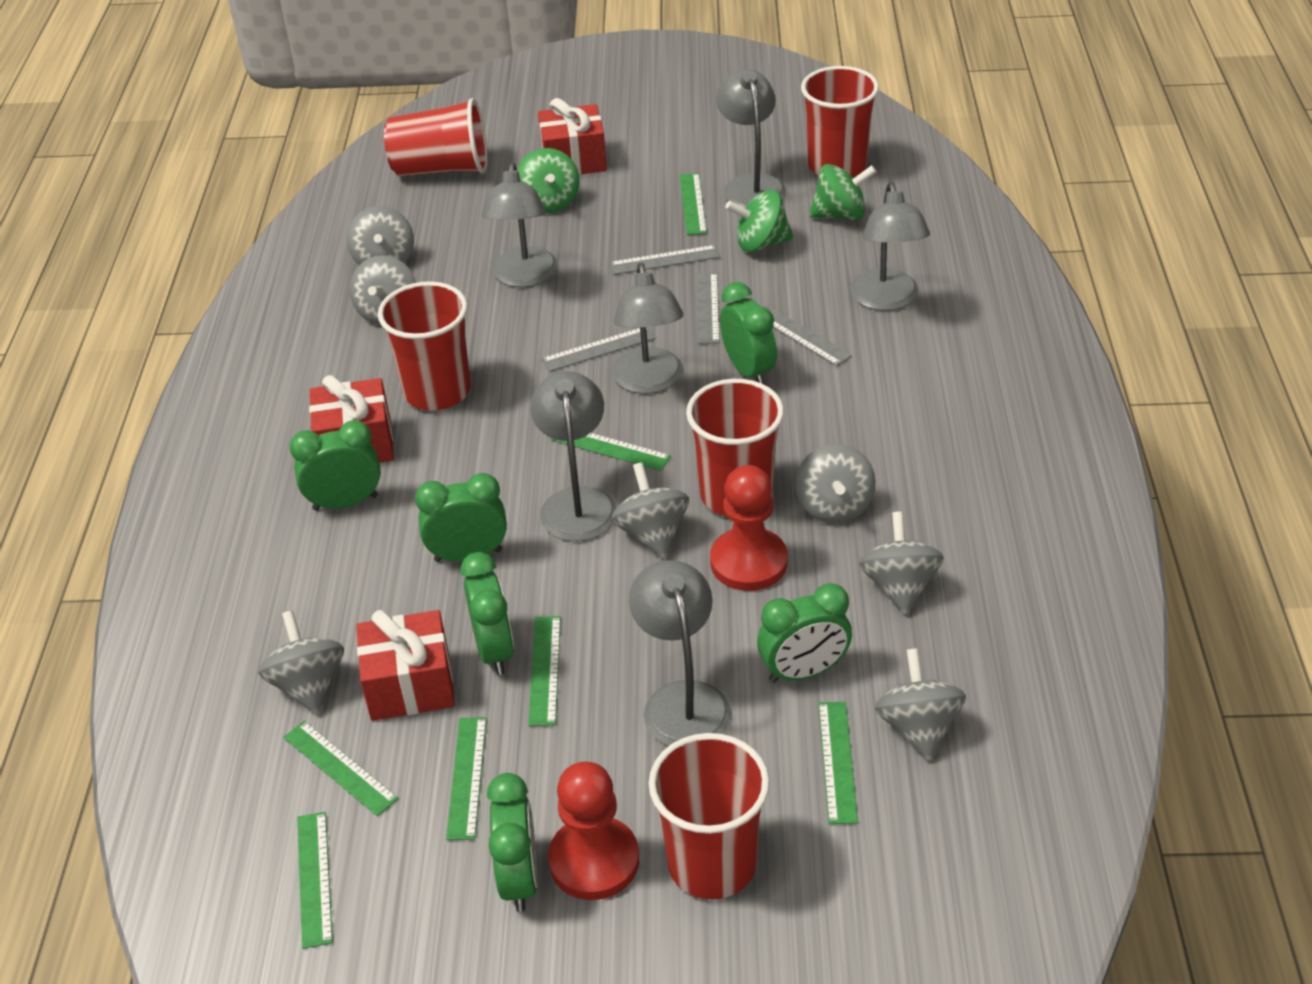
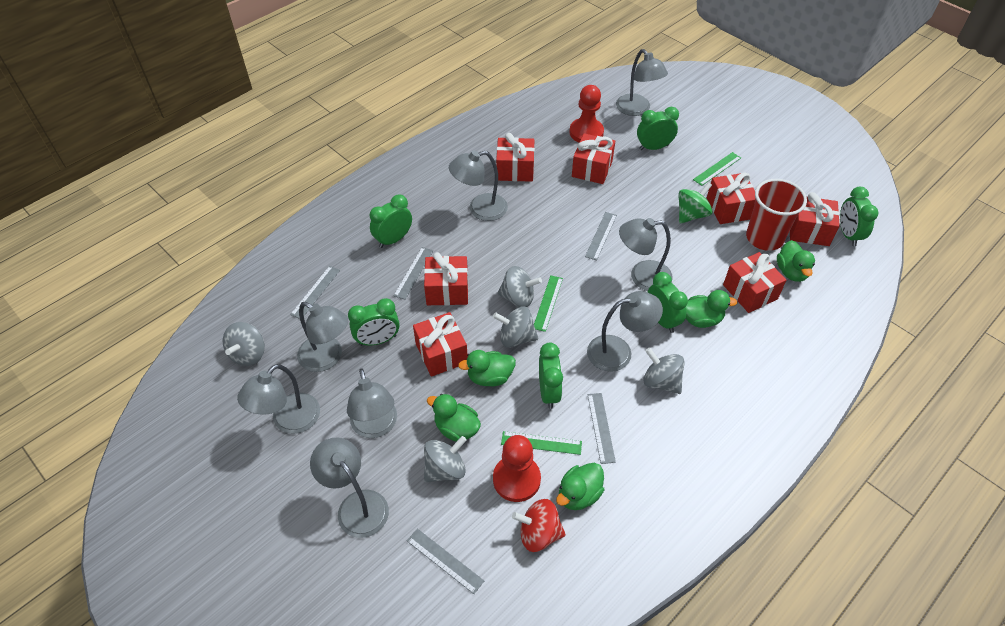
green duck: none = 0 -> [427,394,481,442] [458,350,516,386] [556,463,604,510] [686,290,738,328] [777,240,815,282] = 5
green ruler: [283,721,398,816] [297,812,333,949] [446,717,487,840] [528,616,561,726] [550,433,671,471] [680,173,707,235] [818,702,858,824] = 7 -> [501,431,582,455] [534,276,563,332] [693,152,741,186] = 3
green spinning top: [517,148,580,213] [725,190,794,252] [809,164,876,220] = 3 -> [678,182,713,223] = 1
grey lamp: [481,162,558,287] [530,371,617,541] [612,263,683,394] [629,560,731,746] [716,69,786,208] [850,182,930,311] = 6 -> [237,364,320,434] [297,302,348,372] [310,438,389,538] [347,369,397,438] [449,150,508,221] [587,291,663,372] [616,49,668,116] [619,218,673,291] = 8
grey ruler: [541,327,656,372] [610,245,720,275] [696,273,720,344] [765,305,852,366] = 4 -> [290,266,340,319] [393,247,433,300] [407,529,484,594] [585,212,617,260] [587,393,616,464] = 5
grey spinning top: [258,610,344,714] [347,206,414,265] [349,255,416,325] [612,462,689,558] [795,444,876,523] [859,511,944,615] [875,648,966,761] = 7 -> [223,322,265,366] [424,436,467,483] [493,307,538,348] [497,266,542,307] [643,348,685,394] = 5
red cup: [378,281,471,411] [384,98,487,176] [649,733,770,899] [686,379,784,516] [801,66,879,177] = 5 -> [746,179,807,251] = 1
red gift: [309,375,394,463] [356,610,455,721] [538,98,607,175] = 3 -> [413,312,468,377] [424,252,469,305] [496,133,535,182] [572,133,615,184] [707,172,755,224] [723,252,786,313] [790,192,840,246] = 7
red spinning top: none = 0 -> [512,499,566,552] = 1

